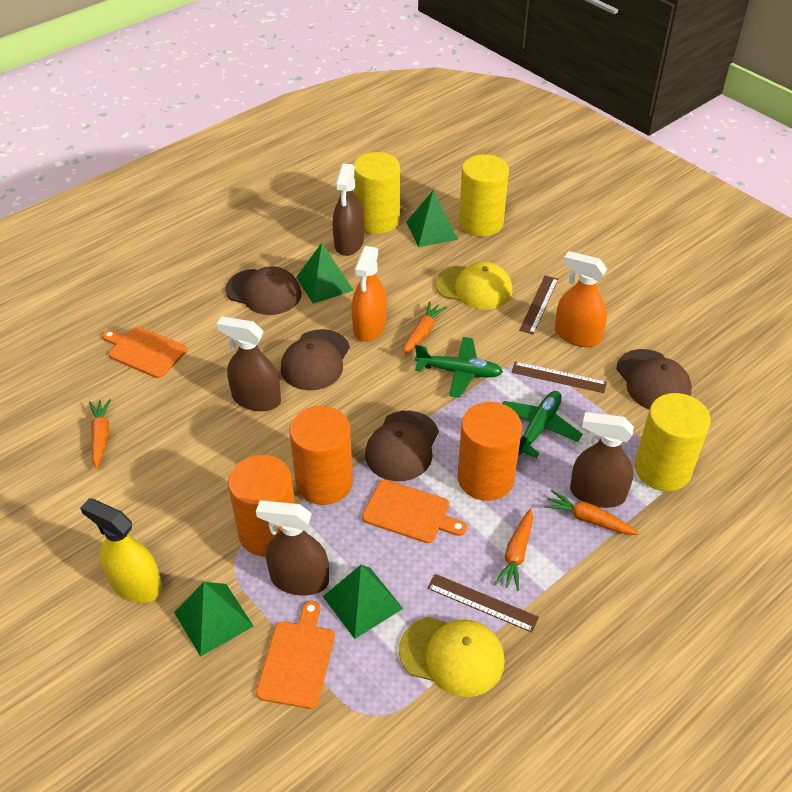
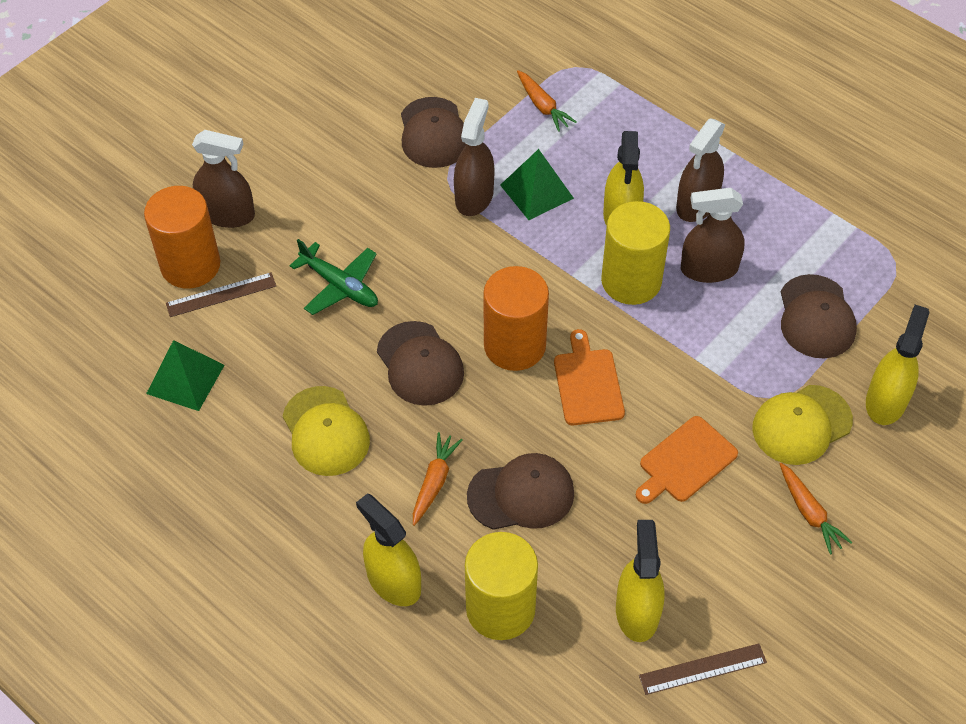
brown ruler: [427,574,539,633] [511,362,607,393] [519,276,558,335] = 3 -> [166,272,276,317] [639,643,767,695] = 2
green plane: [415,337,503,398] [502,391,582,458] = 2 -> [290,239,378,315] = 1
green pyramid: [174,582,254,657] [296,243,354,304] [323,565,403,639] [406,190,458,247] = 4 -> [146,340,224,411] [500,149,574,220] = 2
orange carrot: [89,399,111,469] [402,301,447,356] [494,508,533,591] [544,490,639,535] = 4 -> [413,432,462,526] [517,70,577,132] [780,463,853,554] = 3
orange cutting board: [102,327,187,378] [256,601,335,709] [362,479,467,543] = 3 -> [554,329,625,425] [636,416,738,504] = 2
orange cylinder: [228,455,295,557] [289,406,353,505] [458,402,522,501] = 3 -> [144,186,220,289] [483,266,549,371] = 2
orange spray bottle: [352,246,387,342] [555,251,607,347] = 2 -> none = 0
yellow cylinder: [354,152,400,234] [459,154,509,237] [635,393,711,491] = 3 -> [465,532,538,640] [601,201,670,305] = 2
yellow spray bottle: [80,498,163,603] = 1 -> [356,493,421,606] [603,131,644,226] [616,520,664,642] [866,305,929,425] = 4

